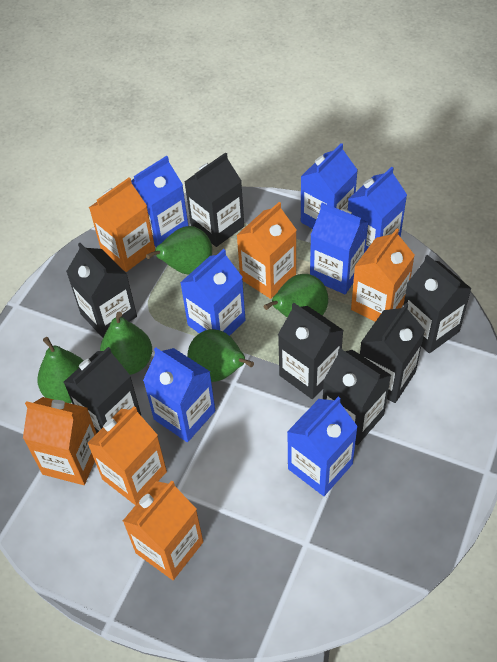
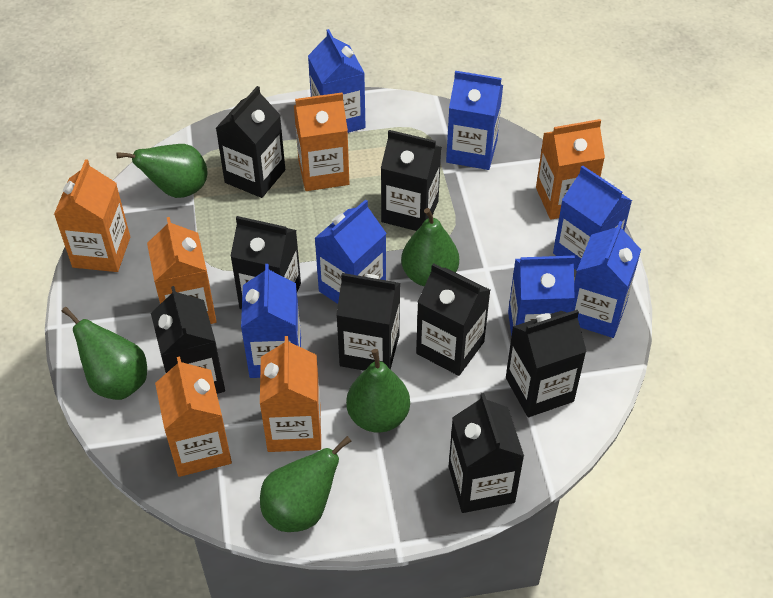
black carton: [64,347,141,433] [66,243,137,338] [184,152,244,247] [278,303,343,399] [323,348,391,445] [360,303,425,403] [403,255,472,353] = 7 -> [151,286,225,394] [216,86,285,198] [230,216,301,309] [336,273,400,371] [381,130,441,231] [416,263,490,376] [449,393,524,513] [506,310,587,417] = 8

